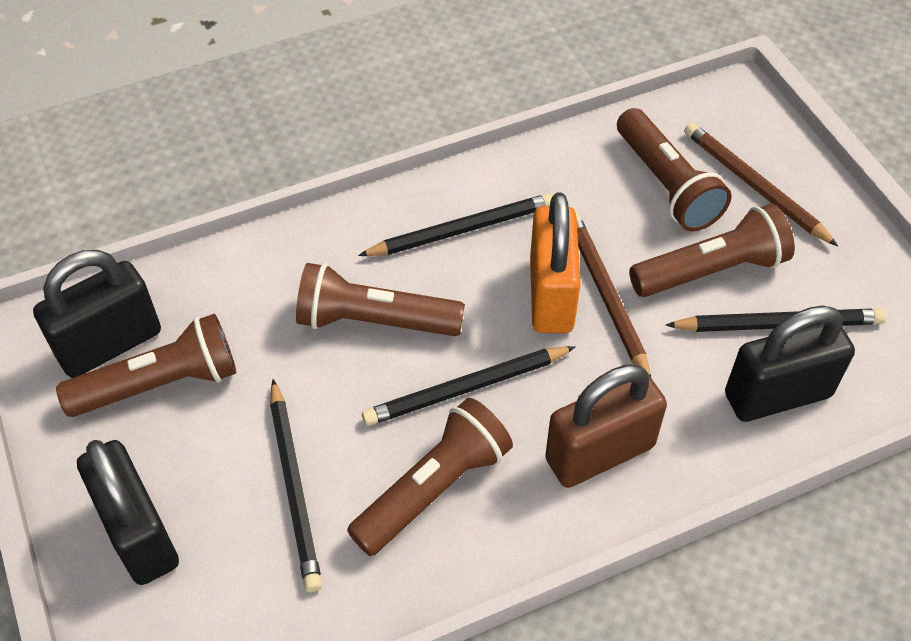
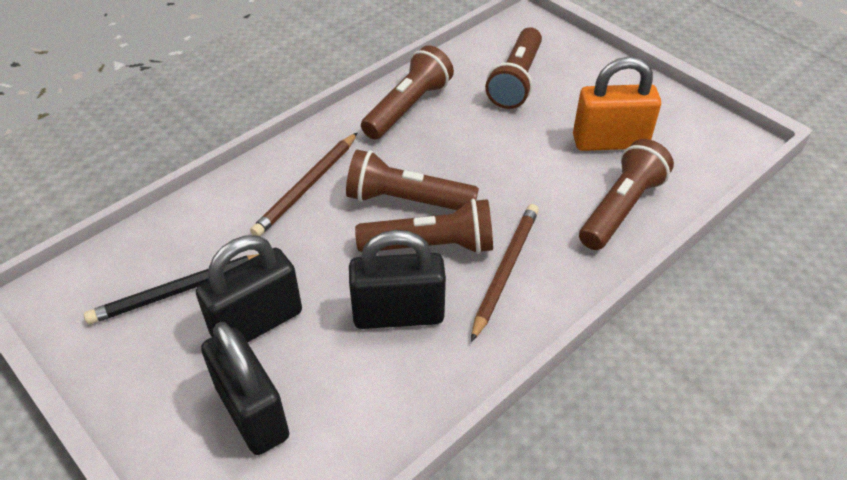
black pencil: [270,379,322,592] [358,193,553,256] [362,346,576,426] [666,308,886,332] = 4 -> [84,254,259,324] = 1
brown padlock: [545,364,667,488] = 1 -> none = 0

